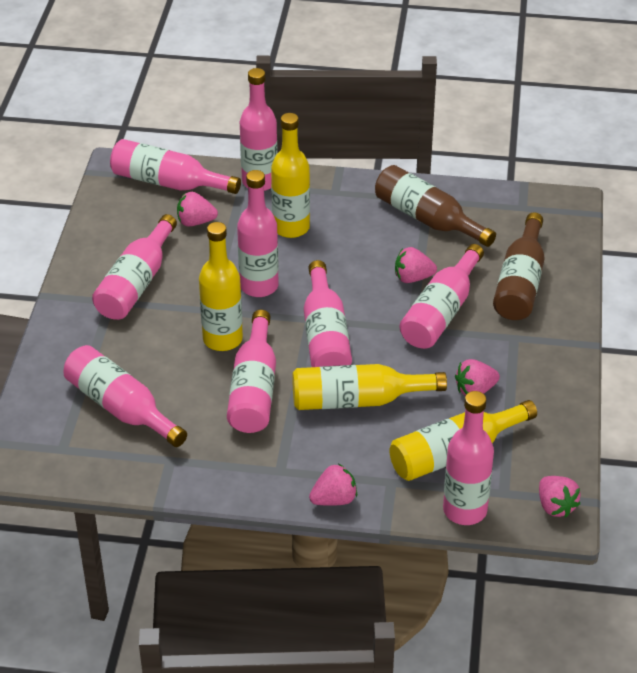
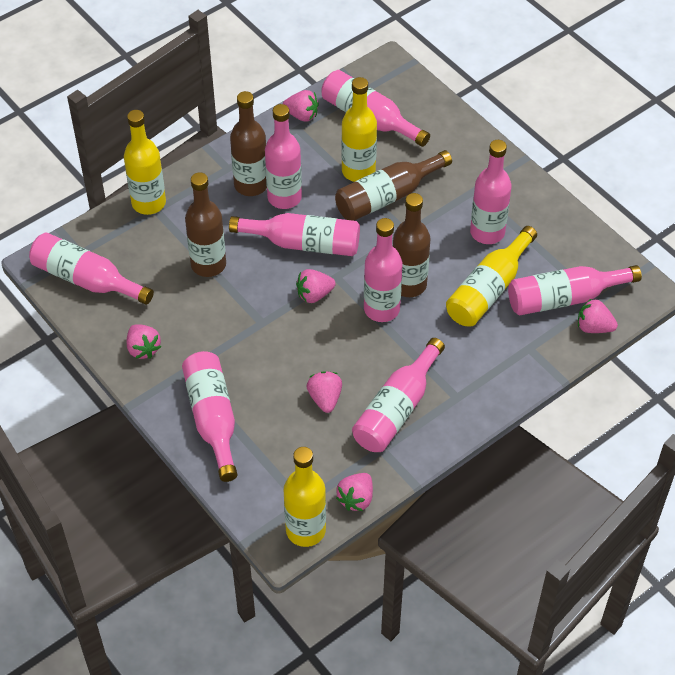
brown bottle: [375,165,496,247] [493,213,545,320] = 2 -> [185,172,226,277] [230,91,267,196] [335,150,452,221] [393,193,430,297] = 4
pink strawberry: [177,192,218,226] [309,464,357,506] [395,247,437,283] [455,359,500,396] [539,476,581,517] = 5 -> [127,324,161,359] [283,90,319,122] [296,269,336,303] [307,371,342,413] [336,473,373,511] [578,298,618,333] = 6

